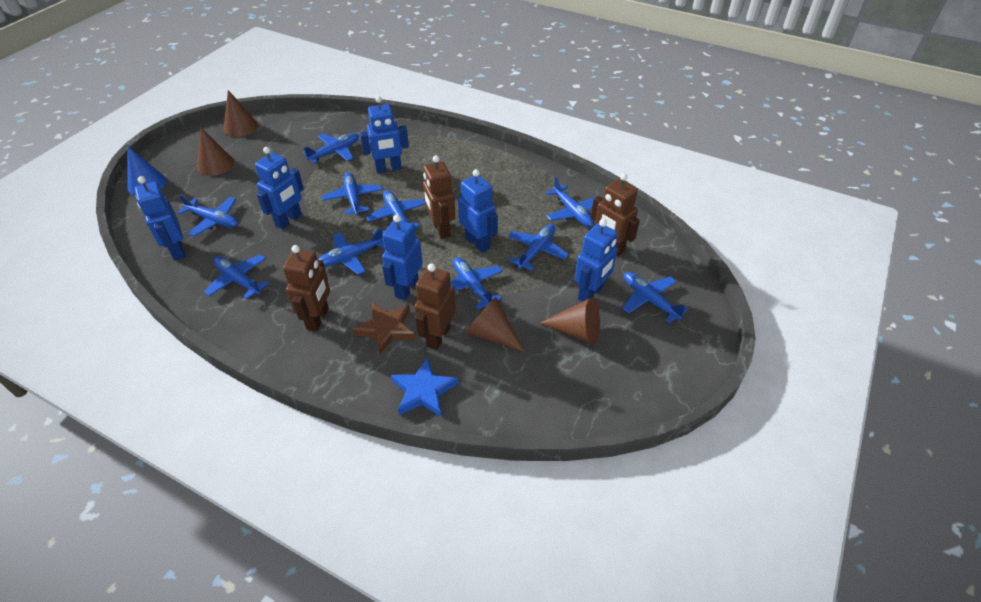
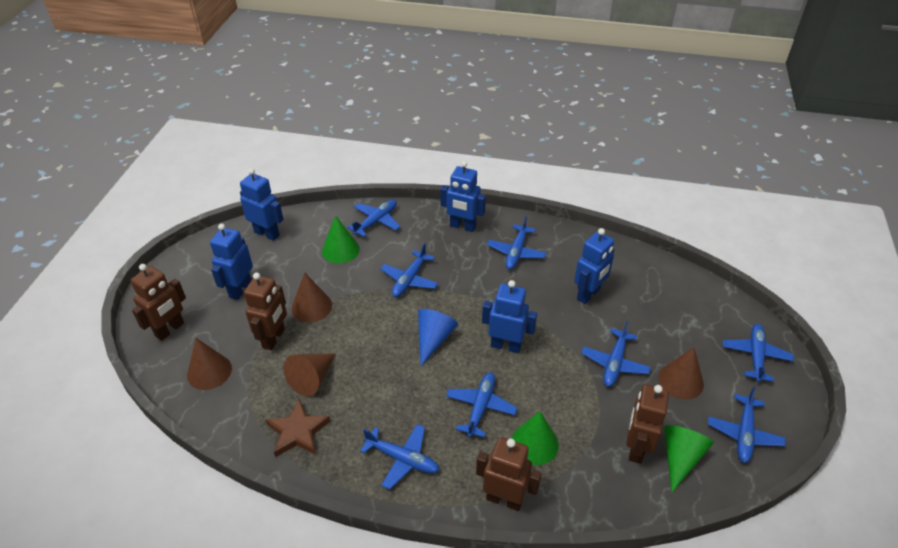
blue plane: [177,194,238,237] [204,255,269,299] [303,133,359,163] [318,228,384,275] [322,173,382,215] [366,190,425,228] [451,257,503,309] [508,224,569,271] [546,177,597,227] [622,272,689,323] = 10 -> [347,200,401,237] [360,424,439,490] [380,243,438,297] [446,372,517,438] [487,216,546,270] [581,321,651,387] [708,387,786,463] [723,324,794,382] = 8
blue robot: [135,176,185,260] [255,147,304,229] [360,96,409,173] [382,215,423,300] [458,169,498,253] [575,219,618,302] = 6 -> [210,223,253,300] [240,168,284,241] [440,161,486,232] [482,280,537,353] [574,228,614,304] = 5
blue star: [391,357,458,417] = 1 -> none = 0
green cone: none = 0 -> [322,216,360,264] [512,411,559,465] [664,425,714,492] = 3

